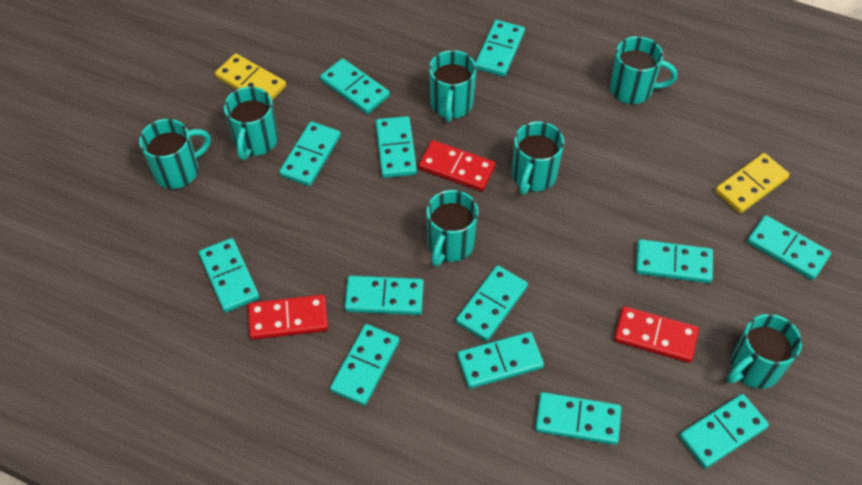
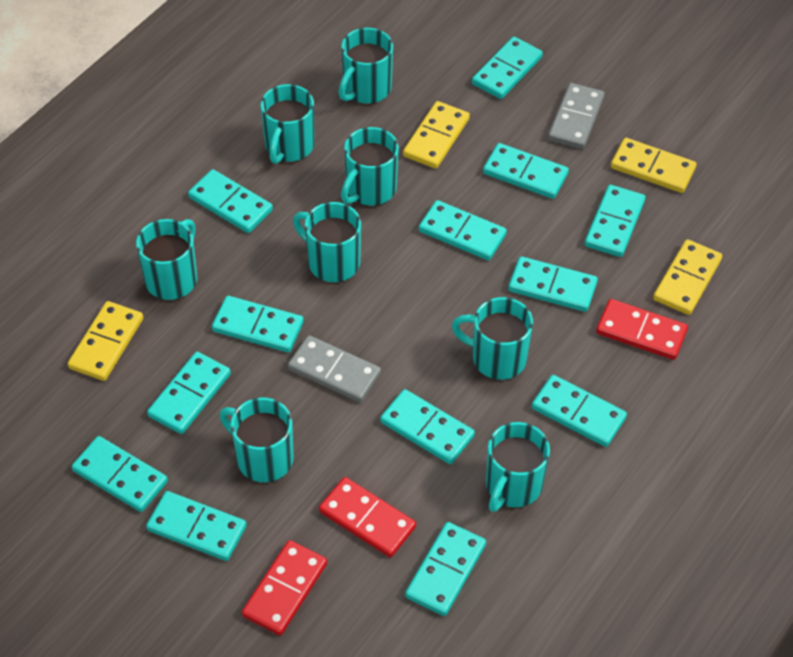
grey domino: none = 0 -> [288,335,381,403] [548,83,605,149] = 2
turquoise mug: [139,119,211,189] [224,86,278,160] [426,190,479,267] [429,50,476,122] [512,121,564,195] [610,36,677,104] [727,314,802,389] = 7 -> [136,219,197,300] [219,397,294,482] [260,84,315,164] [293,202,361,282] [338,28,393,103] [341,127,399,206] [451,297,533,380] [486,422,550,512] = 8
yellow domino: [215,53,286,100] [715,153,790,214] = 2 -> [68,301,143,381] [403,101,470,169] [611,138,696,193] [653,239,722,315] = 4

